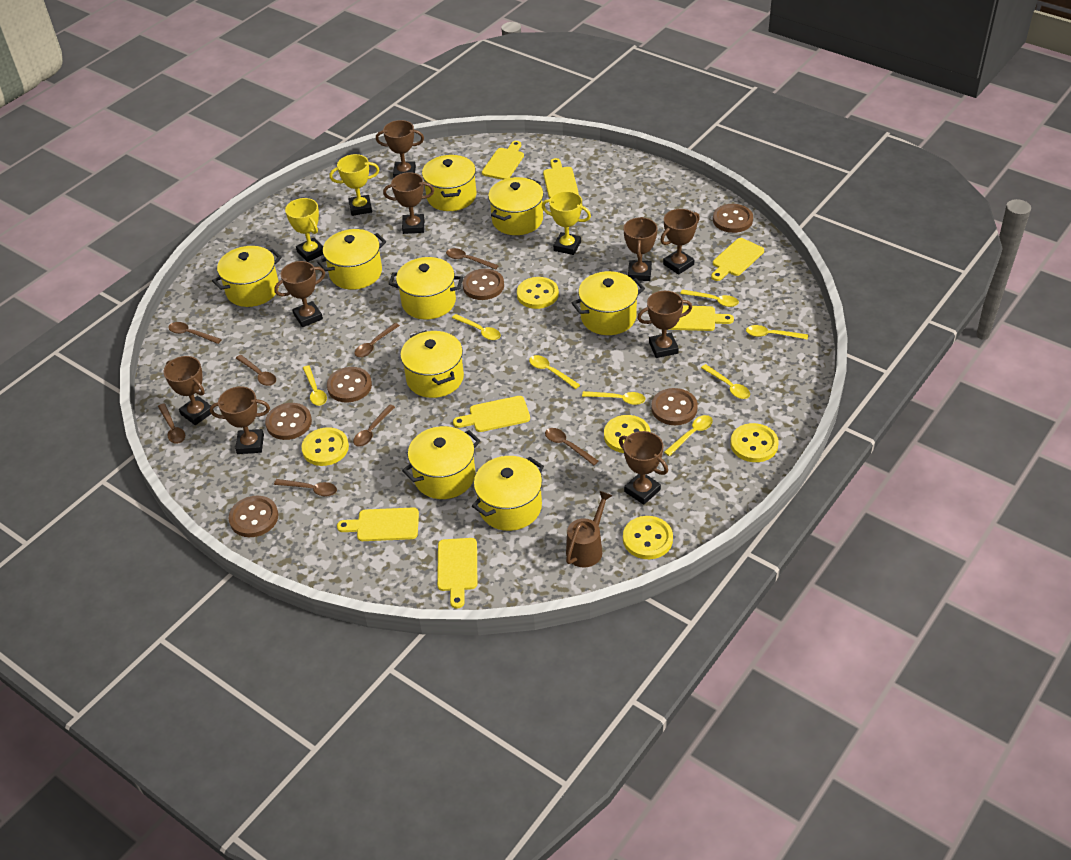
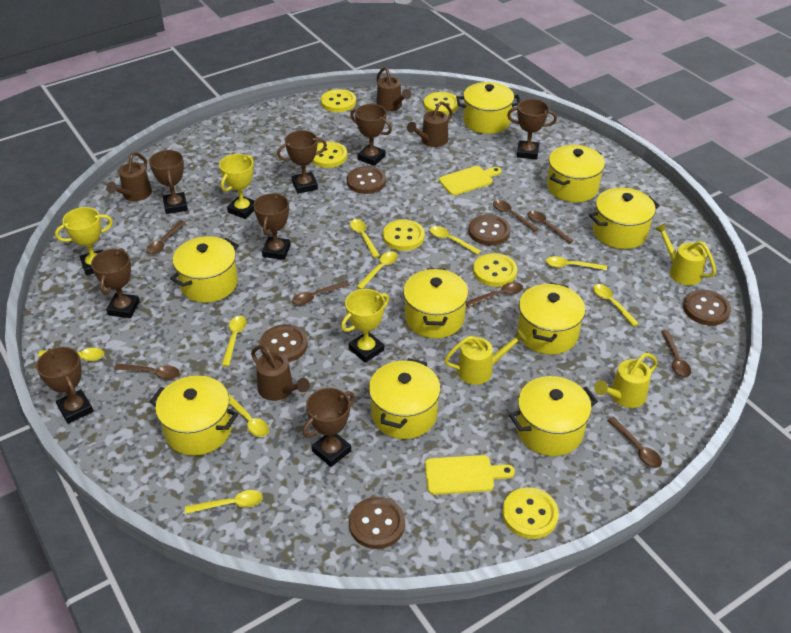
brown button: [229,496,278,537] [265,403,312,440] [327,367,372,402] [463,269,504,300] [651,388,698,425] [713,204,753,233] = 6 -> [260,324,308,362] [347,166,386,194] [349,497,405,549] [468,215,511,245] [683,290,731,326] = 5
brown trophy: [163,356,214,425] [210,386,270,454] [274,261,325,327] [376,120,424,177] [383,172,434,234] [619,431,668,505] [623,217,658,281] [637,291,692,358] [660,209,700,275] = 9 -> [36,347,93,424] [91,248,140,318] [149,150,188,214] [253,193,291,260] [277,130,327,193] [302,388,354,467] [350,104,392,166] [507,99,557,160] = 8
brown watering can: [566,491,612,568] = 1 -> [106,152,152,201] [251,345,310,401] [377,67,411,111] [407,101,453,147] = 4
yellow button: [301,427,349,466] [517,277,559,309] [604,415,651,453] [623,516,673,559] [730,423,779,462] = 5 -> [312,142,347,168] [321,89,356,112] [383,220,425,251] [424,92,459,115] [473,253,517,287] [502,487,559,539] = 6
yellow cutting board: [337,507,419,541] [437,538,477,609] [453,396,530,432] [482,141,524,180] [543,158,578,198] [668,305,734,331] [711,238,764,281] = 7 -> [425,455,515,495] [439,166,502,196] = 2
yellow spoon: [303,365,327,406] [452,314,501,340] [529,355,580,389] [582,391,646,405] [664,415,713,456] [680,289,739,307] [701,364,750,399] [746,325,808,340] = 8 -> [38,348,104,361] [185,490,263,514] [222,316,247,366] [229,394,269,437] [350,219,380,258] [356,251,398,289] [430,226,481,255] [546,256,607,270] [593,284,639,327] = 9
yellow watering can: none = 0 -> [444,329,526,385] [594,353,658,408] [655,223,716,285] = 3

